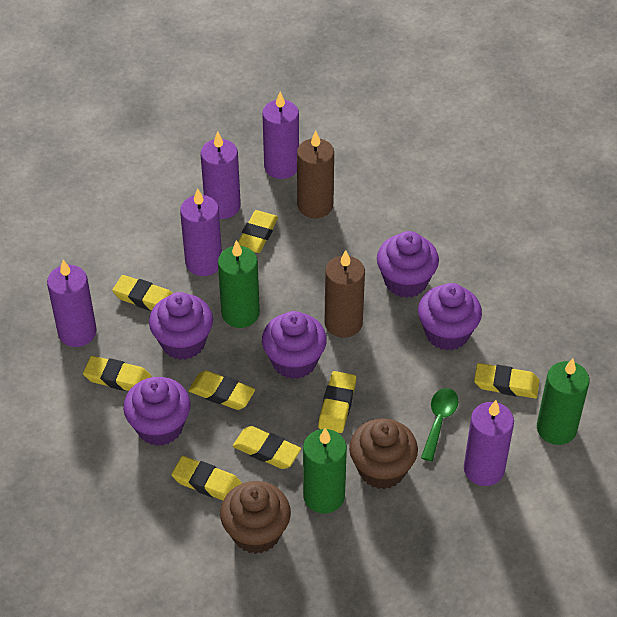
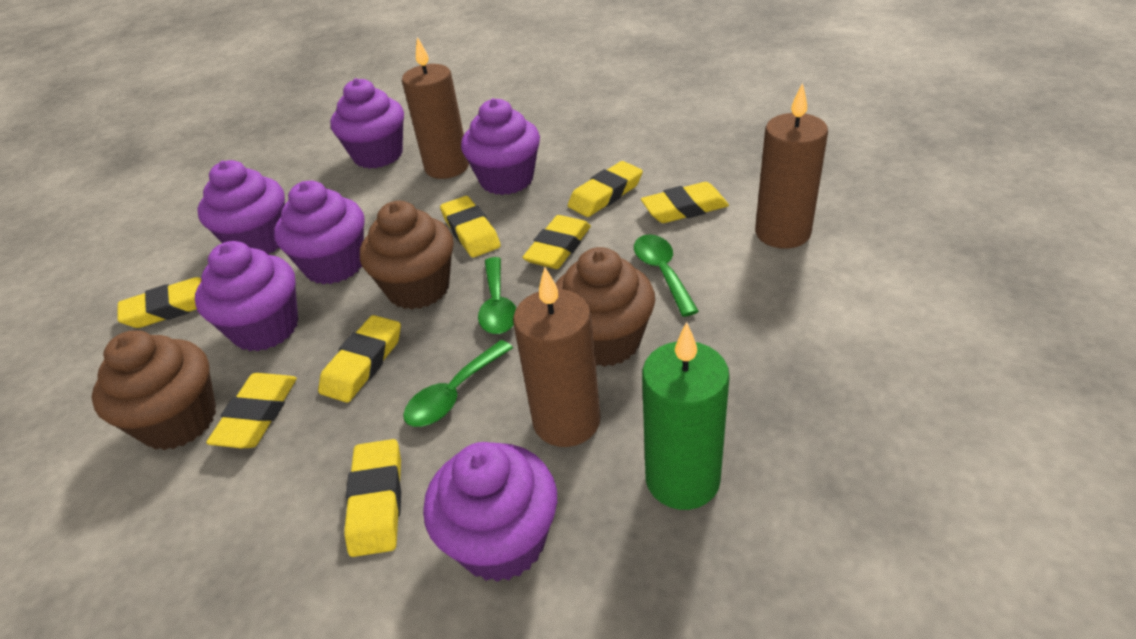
brown candle: [297,131,334,218] [325,250,365,338] = 2 -> [402,37,469,179] [513,267,601,447] [755,83,828,249] = 3
brown cupcake: [220,481,291,554] [349,418,418,489] = 2 -> [92,330,216,450] [360,201,454,309] [555,247,655,367] = 3
green candle: [218,240,260,328] [303,428,347,513] [537,358,589,445] = 3 -> [642,322,730,510] = 1
green spoon: [421,388,459,461] = 1 -> [403,340,513,427] [478,257,516,334] [634,234,699,317] = 3
purple candle: [47,260,97,347] [180,188,222,276] [200,131,241,219] [262,91,299,179] [464,400,514,486] = 5 -> none = 0
purple cupcake: [123,377,191,446] [149,292,213,360] [262,311,327,379] [377,231,439,298] [418,283,482,350] = 5 -> [195,241,298,351] [197,160,285,254] [274,181,364,284] [330,78,404,169] [423,442,557,582] [461,98,540,195] = 6

